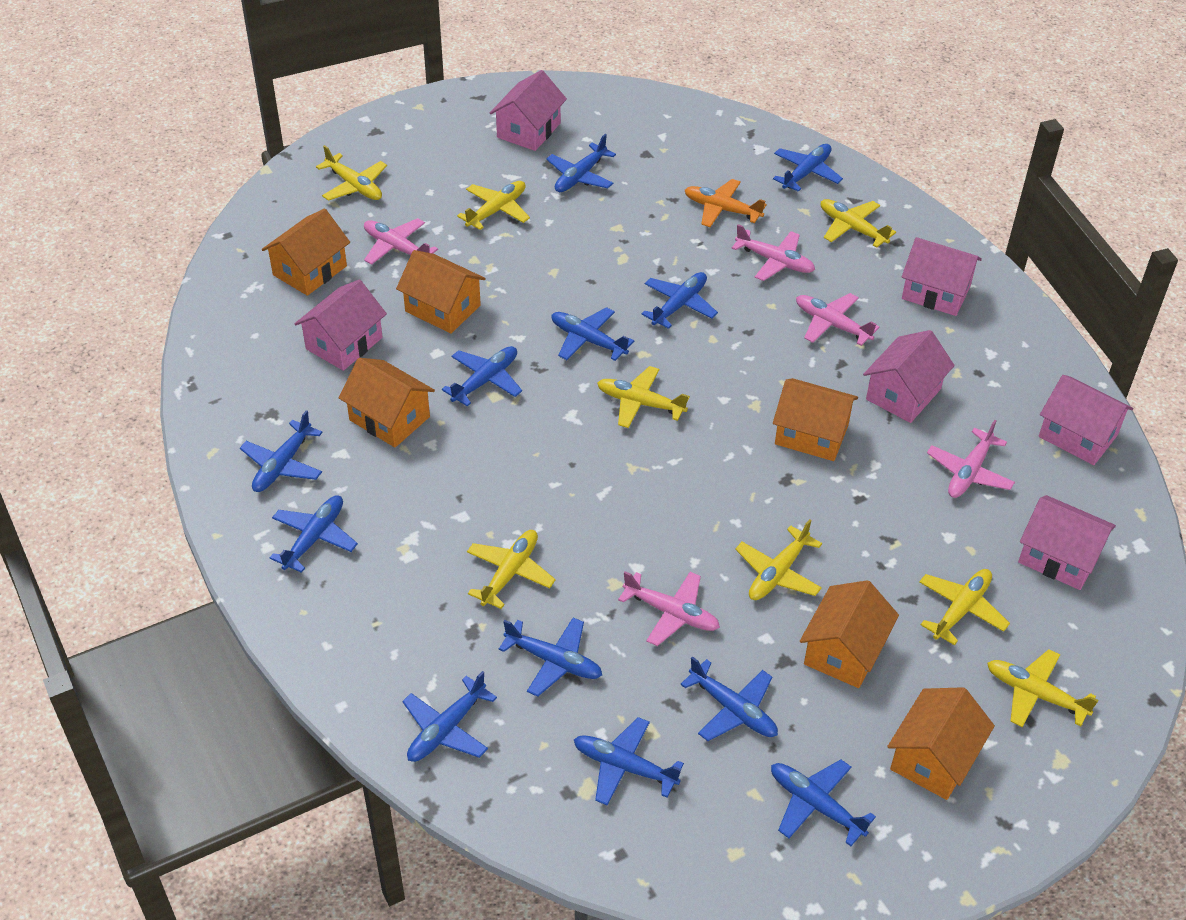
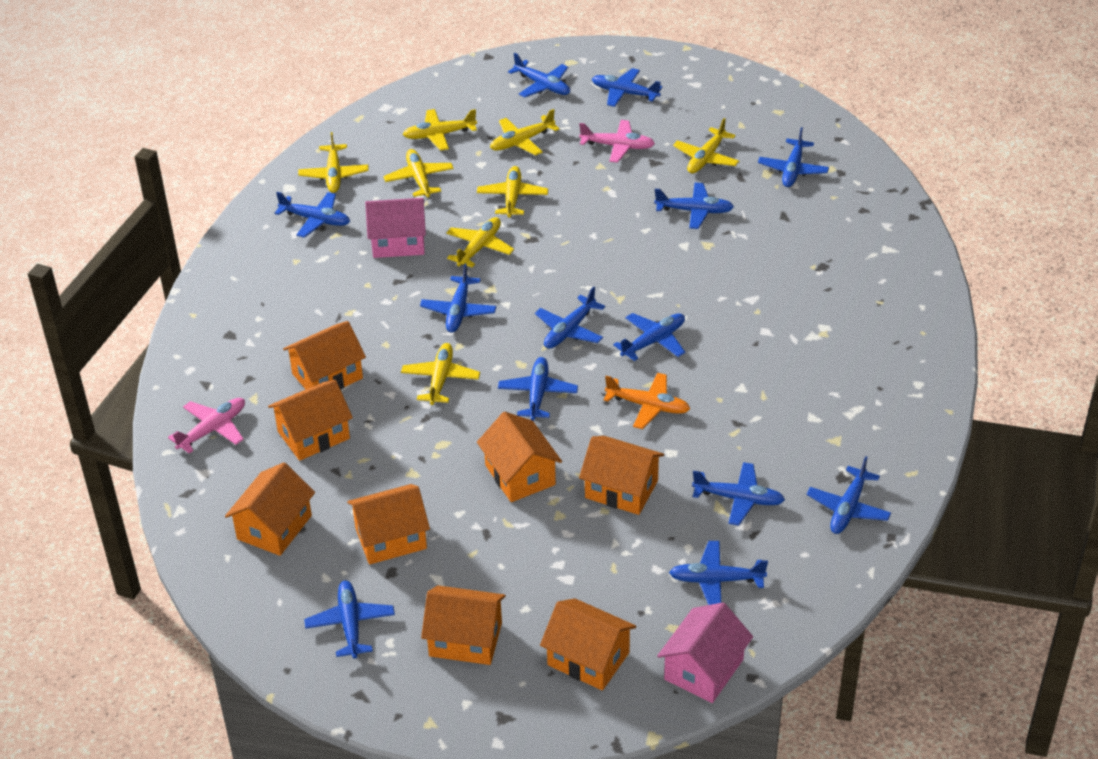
blue plane: [240,410,323,492] [270,495,358,573] [402,671,497,762] [442,346,522,406] [499,618,602,697] [546,134,616,192] [551,307,634,361] [574,717,684,806] [641,272,718,329] [680,656,778,741] [771,759,876,846] [773,144,843,192] = 12 -> [275,192,350,238] [304,580,395,659] [420,263,496,333] [498,357,578,421] [508,53,570,97] [535,287,605,349] [592,68,663,107] [613,313,685,361] [654,183,734,229] [669,541,768,605] [692,462,785,526] [758,127,829,187] [806,456,891,534] = 13
orange house: [262,209,350,296] [339,358,435,447] [396,250,486,334] [773,378,858,461] [800,580,899,688] [887,687,995,800] = 6 -> [225,462,315,556] [268,380,353,461] [283,321,366,390] [347,484,430,564] [421,585,506,665] [477,412,562,502] [540,598,636,690] [579,436,664,515] = 8
pink house: [295,280,387,371] [490,70,567,151] [863,330,955,423] [902,237,982,316] [1018,495,1116,590] [1039,375,1134,465] = 6 -> [365,198,426,258] [657,602,753,703] = 2
pink plane: [364,218,438,265] [618,571,720,646] [731,224,815,281] [796,293,879,346] [927,420,1015,498] = 5 -> [168,398,245,454] [579,120,655,163] = 2

